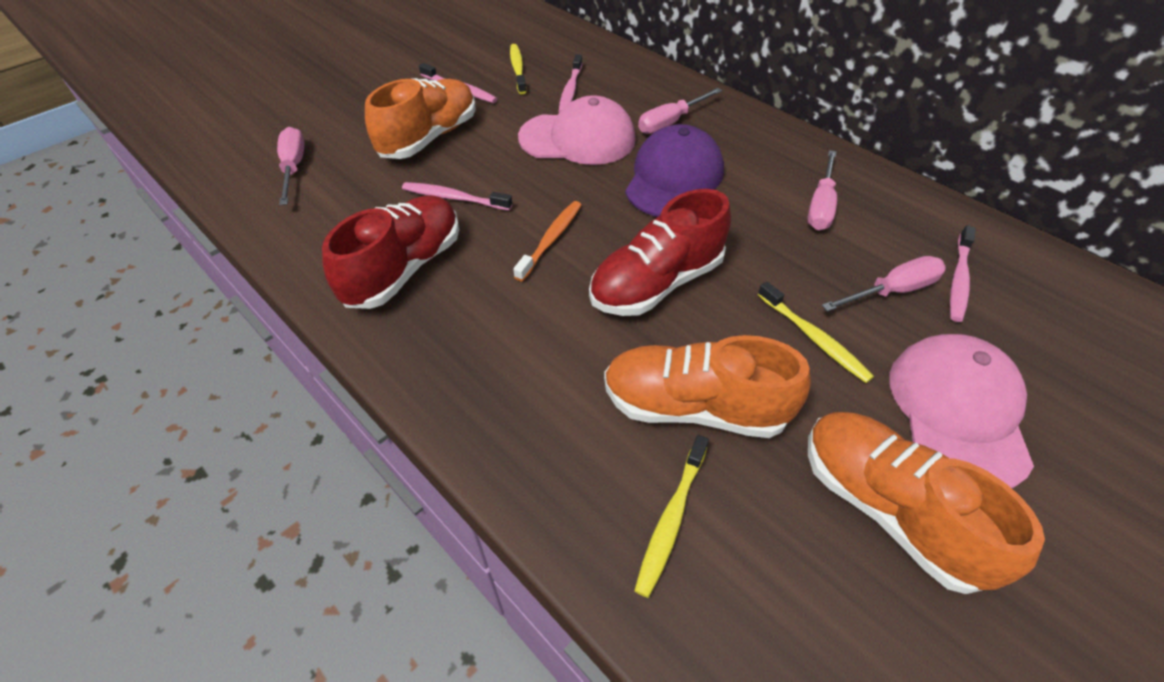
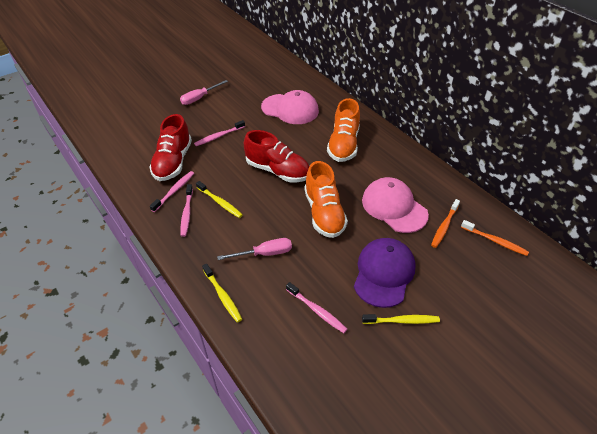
orange shoe: [365,78,476,159] [604,335,811,438] [808,412,1045,594] = 3 -> [304,161,348,238] [327,98,360,162] = 2
orange toothbrush: [513,201,581,281] = 1 -> [431,199,460,248] [461,220,529,256] = 2
pink screwdriver: [277,127,305,205] [638,88,722,134] [807,150,837,230] [821,256,946,312] = 4 -> [180,80,228,105] [217,238,292,260] = 2

